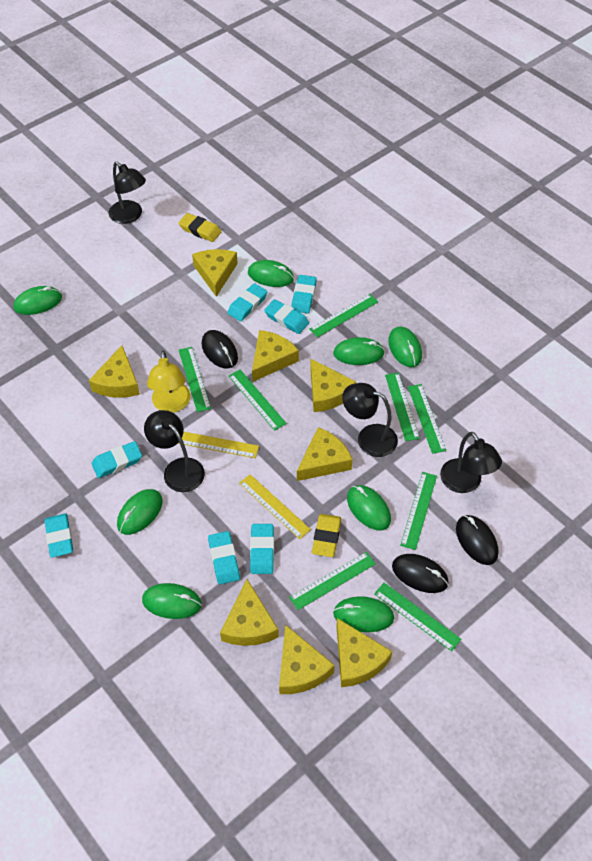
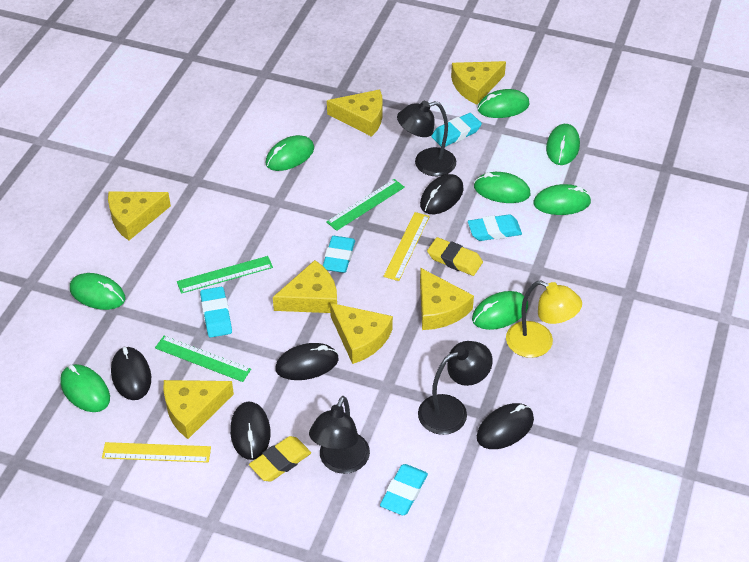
black lamp: [109,162,146,224] [144,410,205,492] [342,383,398,457] [440,432,502,493] = 4 -> [309,396,370,474] [397,101,456,176] [418,341,493,435] = 3
black mouse: [202,330,238,368] [392,554,449,593] [456,515,499,565] = 3 -> [111,347,151,400] [230,402,270,460] [275,343,339,380] [420,174,464,214] [477,403,534,449] = 5
green ruler: [179,347,211,412] [229,370,287,431] [289,552,375,610] [310,294,378,337] [374,583,461,651] [385,373,420,441] [400,472,437,550] [408,384,446,454] = 8 -> [155,336,251,382] [177,256,273,294] [326,179,405,231] = 3
turquoise eraser: [45,513,73,558] [92,441,142,478] [208,531,240,584] [227,283,267,322] [250,524,274,574] [264,299,309,334] [291,275,317,314] = 7 -> [200,287,232,338] [323,236,355,273] [380,464,428,515] [431,113,482,147] [468,214,522,241] = 5
yellow cheese: [89,345,140,398] [192,249,238,297] [220,579,279,646] [252,330,299,382] [279,624,335,694] [297,427,353,481] [310,359,356,412] [336,618,393,687] = 8 -> [108,191,171,240] [163,380,234,439] [273,260,337,313] [327,89,383,137] [330,303,393,364] [420,268,474,330] [451,61,506,105] = 7

